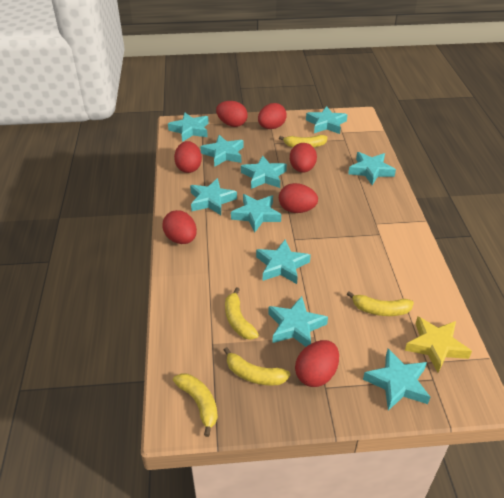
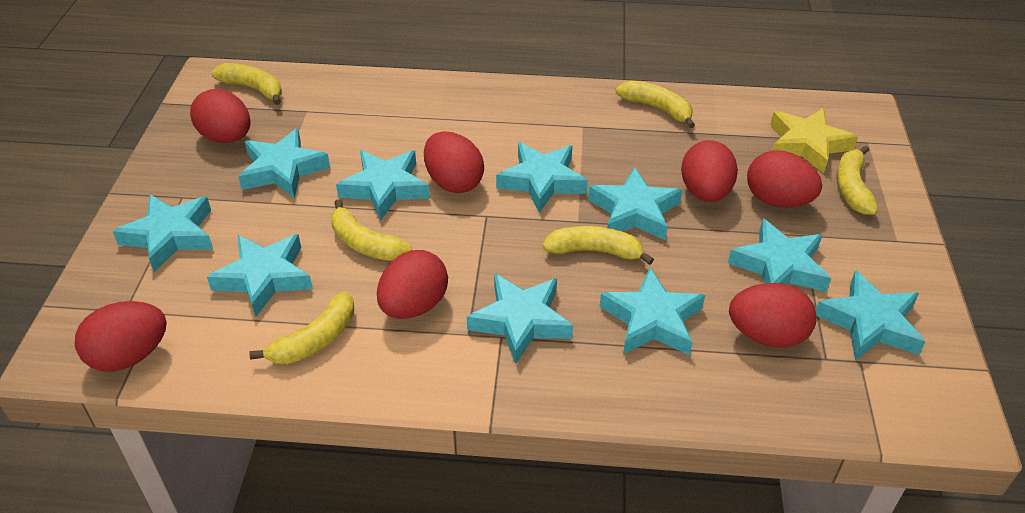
yellow banana: [173,373,218,437] [224,347,290,386] [225,287,259,340] [279,135,328,147] [347,291,414,316] = 5 -> [211,63,282,105] [249,291,354,364] [331,199,412,261] [542,226,654,265] [615,81,695,128] [836,146,878,215] = 6

